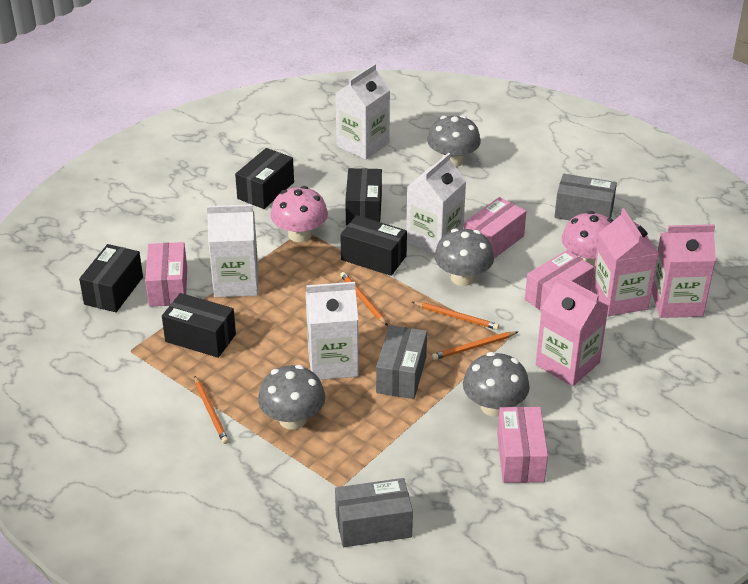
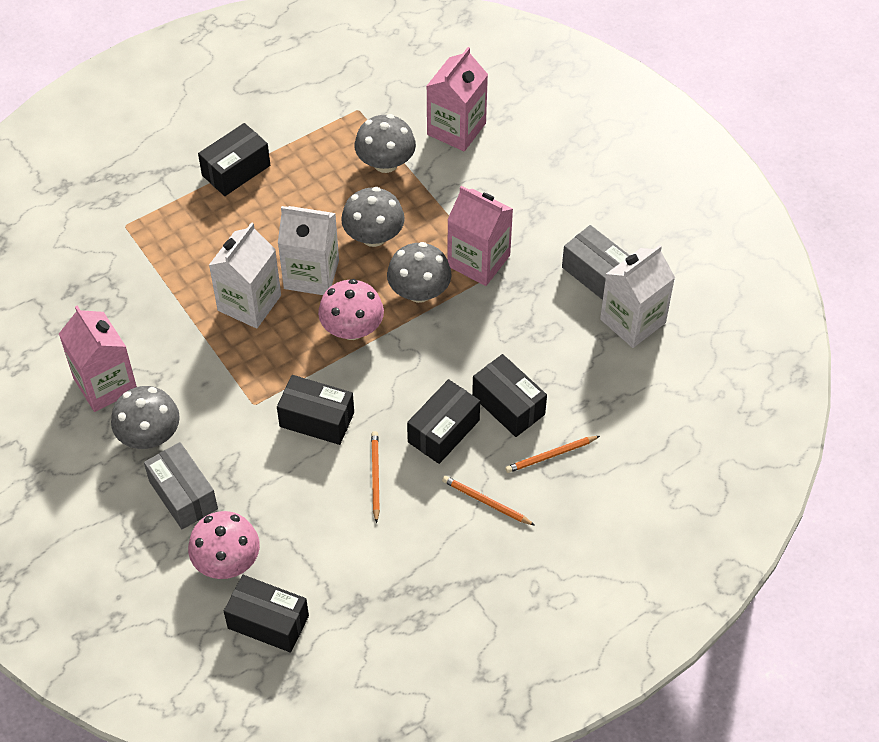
grey box: [335,478,413,547] [376,325,427,399] [555,174,617,220] = 3 -> [144,442,218,529] [562,225,630,300] = 2
orange pencil: [195,376,229,444] [340,272,388,326] [412,302,499,330] [432,331,518,360] = 4 -> [371,431,380,524] [442,476,535,526] [505,436,600,473] = 3
pink box: [145,242,187,307] [464,197,526,259] [497,407,548,483] [525,250,594,311] = 4 -> none = 0
white carton: [207,204,258,297] [306,282,359,380] [335,64,390,160] [406,153,466,254] = 4 -> [209,222,281,328] [278,206,339,295] [600,245,675,348] = 3

